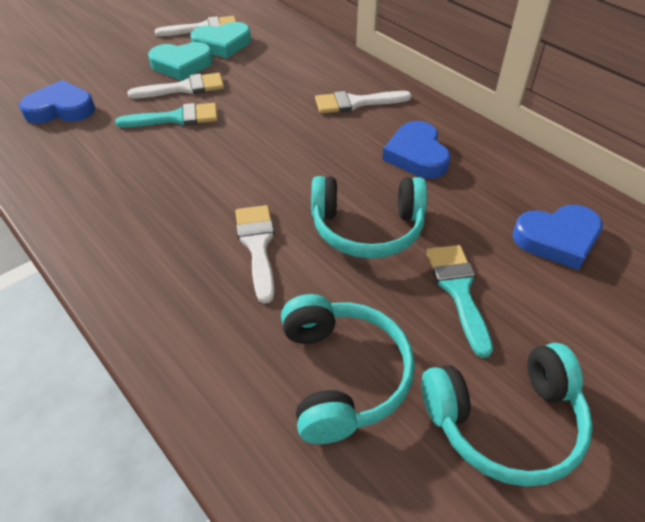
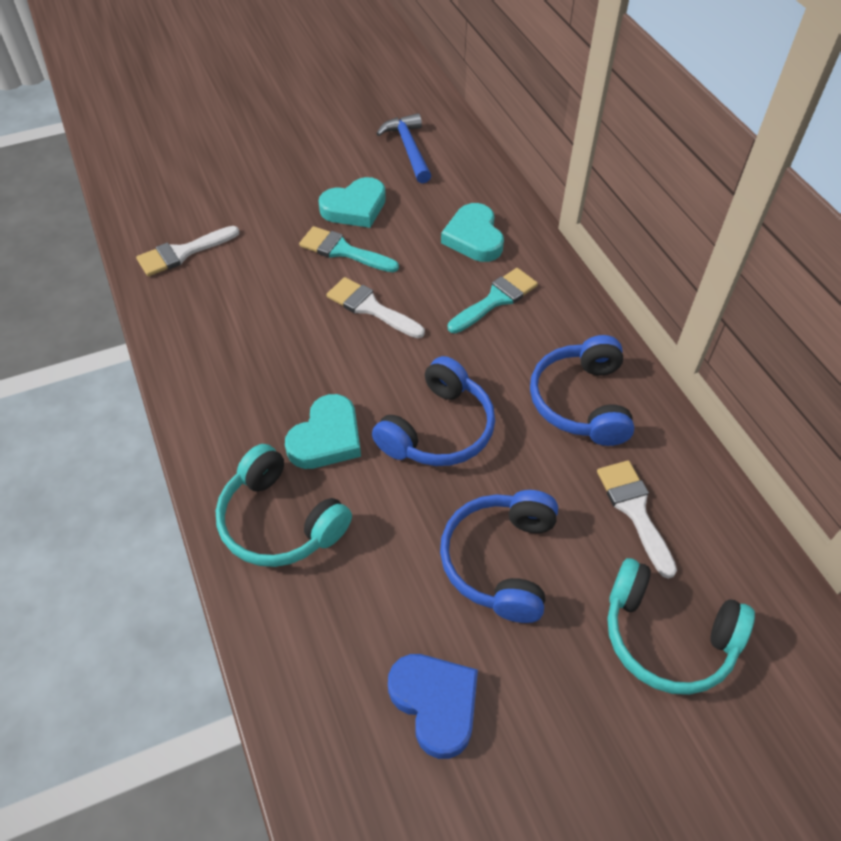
blue hammer: none = 0 -> [376,113,431,183] = 1
blue headphones: none = 0 -> [372,356,495,466] [440,490,558,623] [530,335,634,446] = 3
blue heart: [19,80,95,124] [382,121,451,179] [512,205,603,270] = 3 -> [388,654,478,759] = 1
turquoise headphones: [281,294,415,444] [311,176,427,258] [422,343,593,487] = 3 -> [216,444,352,567] [607,558,755,695] = 2
turquoise heart: [148,42,213,81] [191,22,251,58] = 2 -> [285,394,361,469] [318,177,386,228] [441,203,504,262] = 3
white brush: [127,73,224,99] [154,16,236,36] [235,205,275,303] [315,91,411,114] = 4 -> [136,226,240,276] [326,277,425,338] [597,460,677,579] = 3

